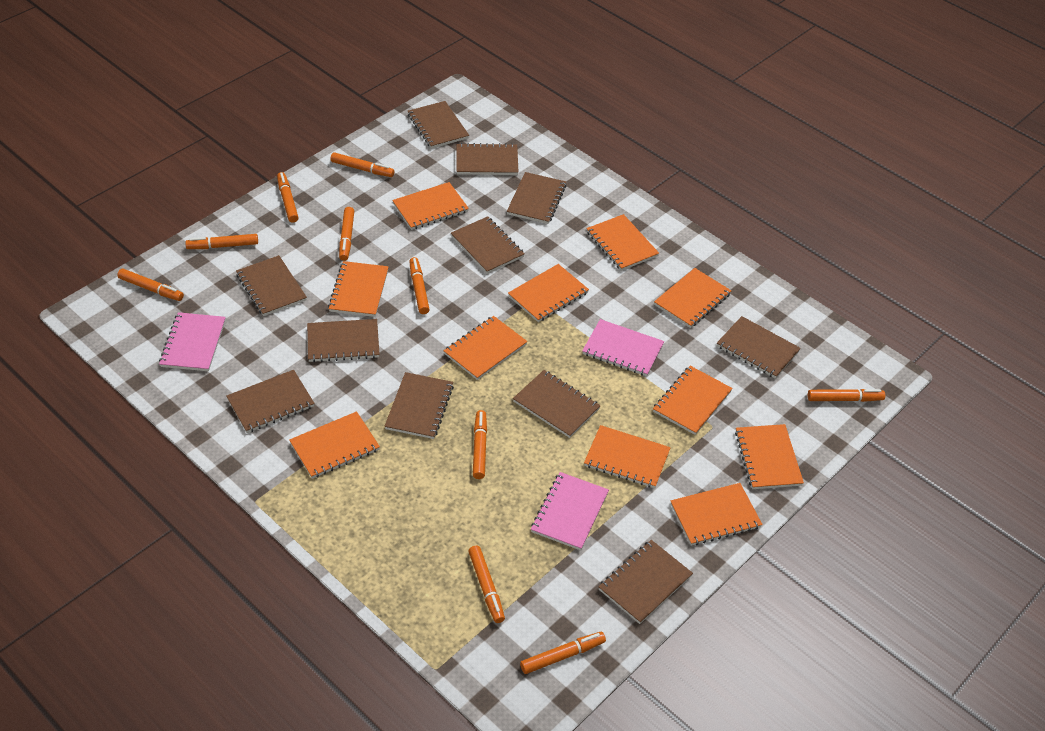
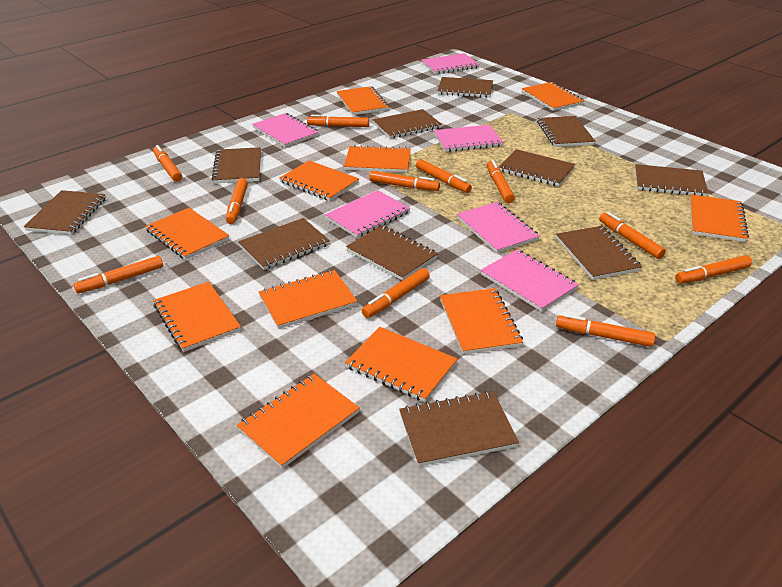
orange marker: [117,269,184,301] [185,234,258,249] [277,172,299,223] [330,152,394,177] [339,207,354,261] [409,257,430,314] [468,545,505,623] [473,410,487,479] [520,632,606,674] [808,389,885,402] = 10 -> [73,256,163,294] [153,145,182,182] [226,178,248,224] [307,115,369,127] [362,268,430,318] [369,171,440,191] [416,159,472,193] [487,160,515,203] [556,314,655,347] [599,212,666,259] [675,255,752,284] = 11
pink notebook: [159,312,226,371] [531,472,609,550] [582,319,664,376] = 3 -> [252,113,319,147] [325,190,410,238] [422,53,480,74] [434,125,504,152] [457,202,540,253] [480,250,579,312] = 6

